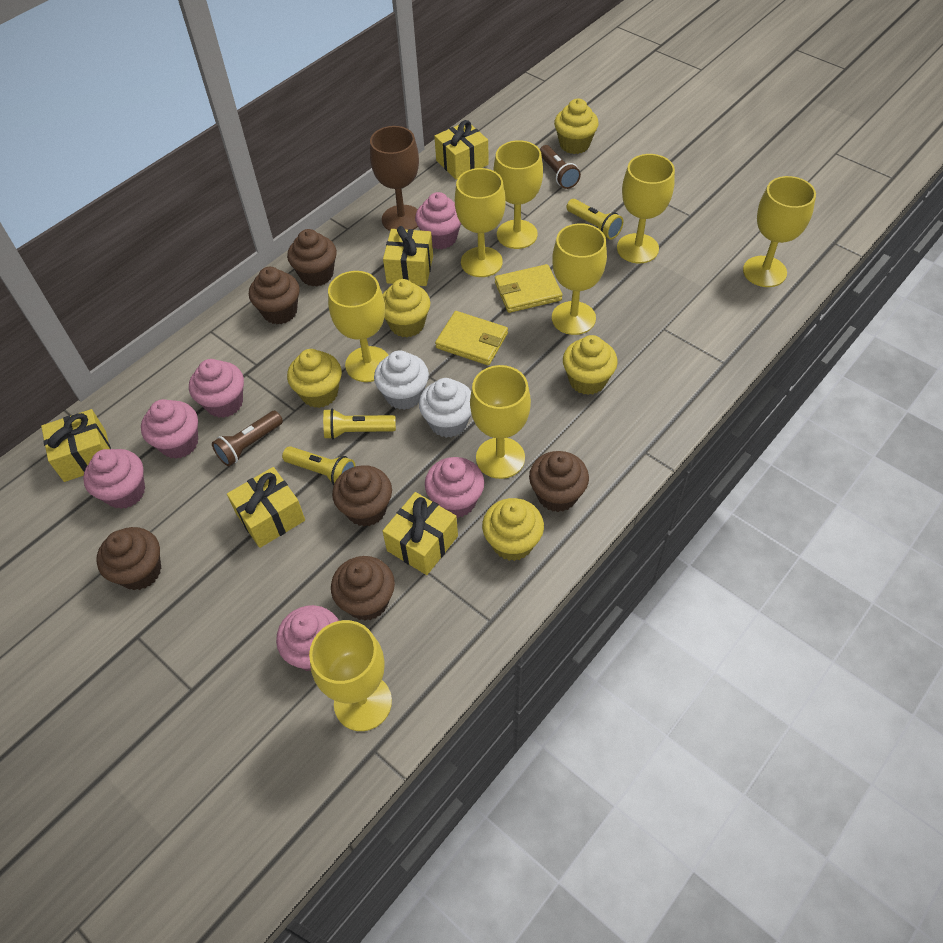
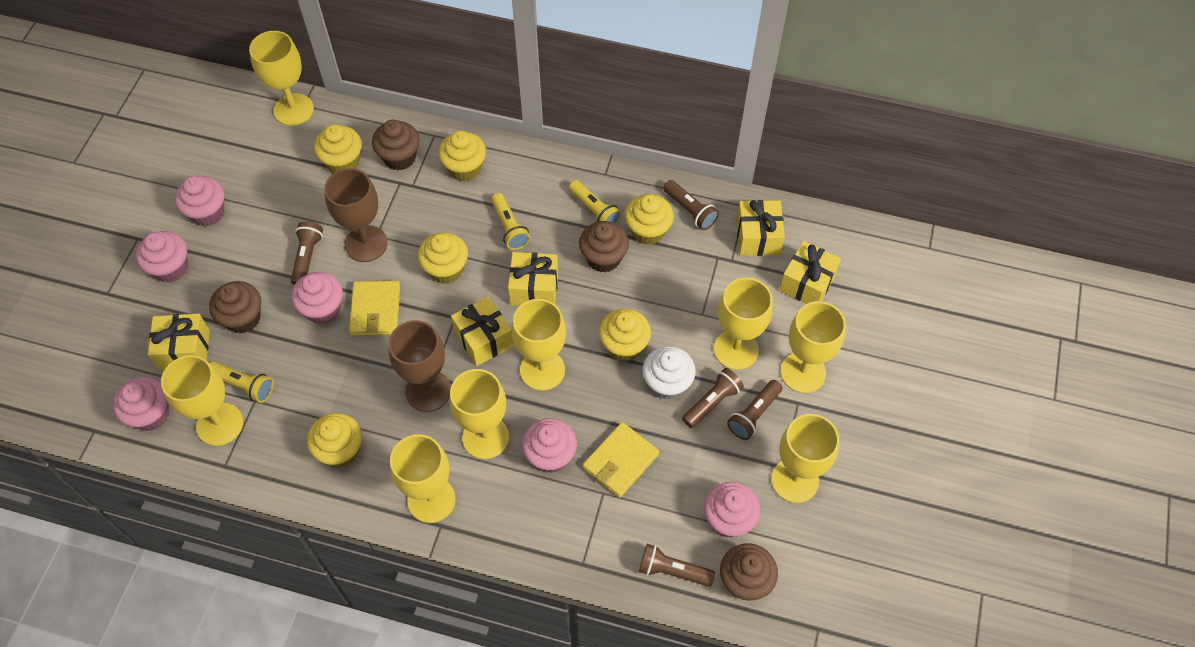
brown cupcake: [96,527,161,590] [249,267,300,324] [287,229,337,287] [331,556,395,621] [332,465,392,527] [529,451,589,512] = 6 -> [209,281,261,334] [372,120,420,170] [579,221,629,273] [720,543,778,600] = 4
brown flashlight: [212,411,283,466] [540,145,581,189] = 2 -> [291,221,323,285] [639,544,715,587] [663,180,719,230] [682,368,744,428] [727,380,782,440] = 5
brown goblet: [370,126,419,231] = 1 -> [324,168,388,262] [388,320,451,412] = 2
white cupcake: [374,350,429,410] [419,378,471,438] = 2 -> [642,346,696,400] = 1
yellow cupcake: [287,349,342,408] [383,279,430,337] [482,498,544,561] [554,98,599,154] [563,335,618,395] = 5 -> [307,413,362,468] [314,124,362,173] [418,232,468,284] [438,131,486,181] [599,309,651,362] [625,194,674,245] = 6

